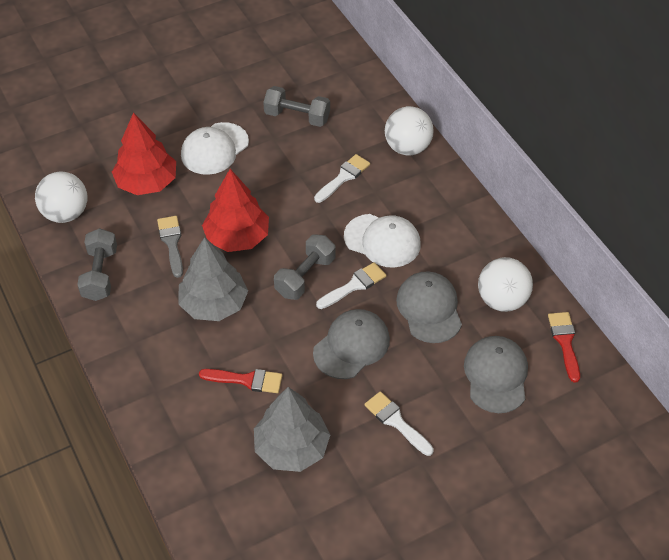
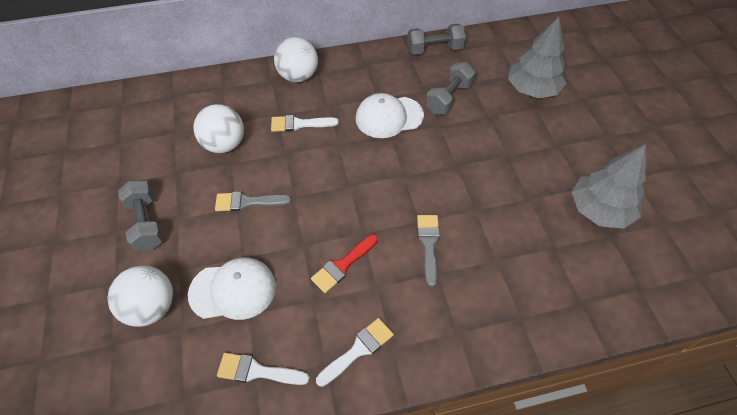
grey brush: [157,216,183,278] = 1 -> [215,191,291,211] [417,215,440,287] = 2
grey cap: [313,309,390,379] [396,271,462,343] [464,336,528,413] = 3 -> none = 0
red brush: [199,369,282,393] [548,312,580,383] = 2 -> [311,234,378,293] = 1
red tree: [112,113,176,195] [202,169,269,252] = 2 -> none = 0

